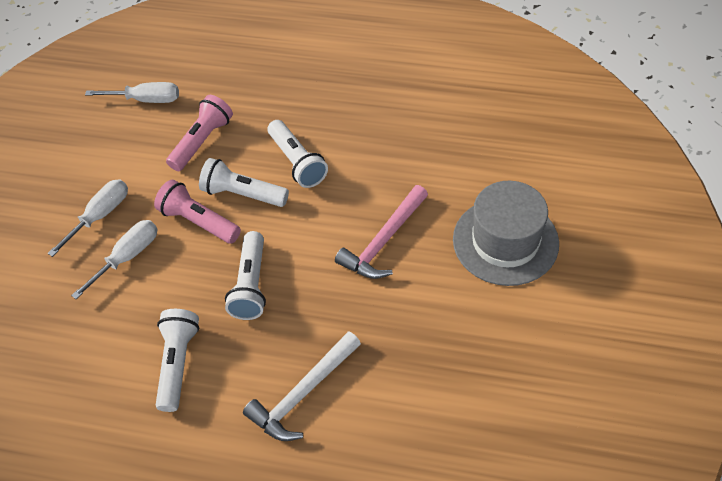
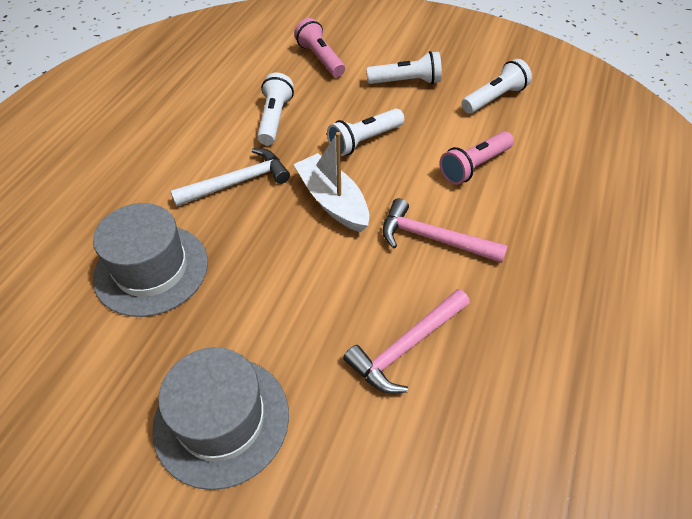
grey hat: [453,181,559,286] = 1 -> [93,203,208,317] [152,347,289,490] = 2
pink hammer: [335,185,428,279] = 1 -> [343,289,470,394] [382,198,508,263] = 2
white boat: none = 0 -> [294,132,369,232] = 1
white screwdriver: [47,179,128,257] [71,220,158,299] [85,82,179,103] = 3 -> none = 0

